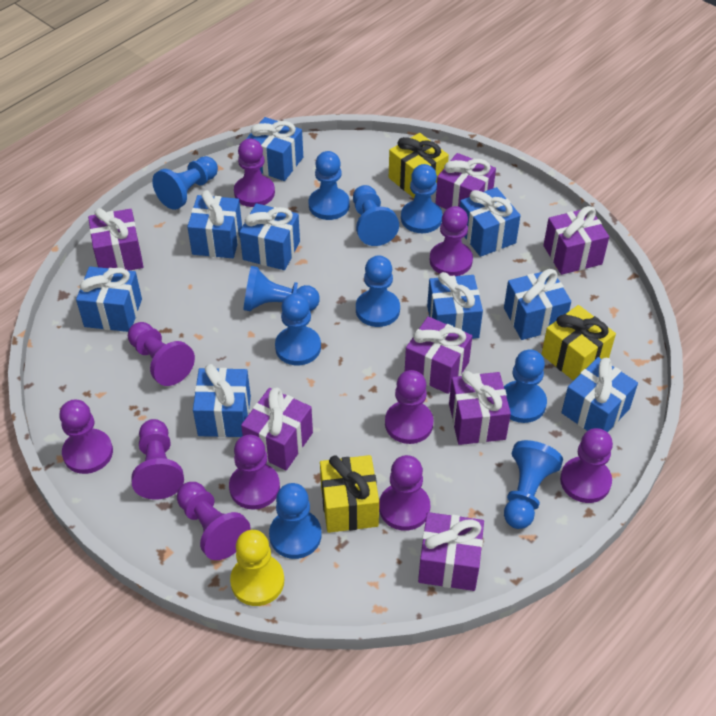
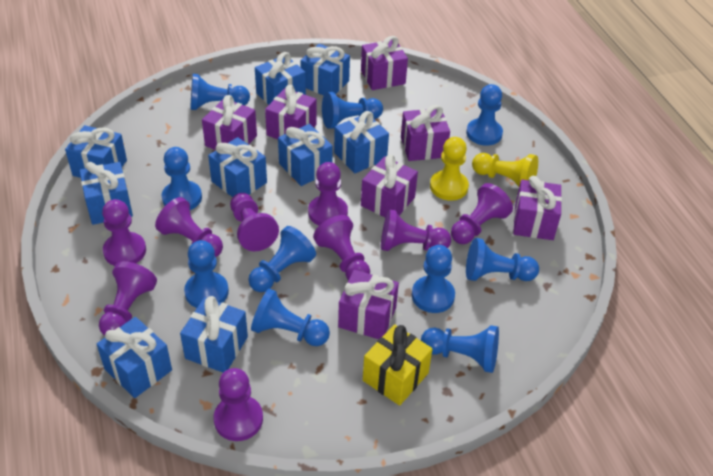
purple pawn: [59,400,113,474] [128,322,195,386] [131,419,184,500] [177,482,251,560] [229,435,280,510] [234,139,275,207] [379,455,430,531] [385,370,433,444] [430,206,473,276] [560,428,613,503] = 10 -> [99,261,157,336] [102,199,146,266] [155,197,223,257] [214,368,263,441] [230,193,279,251] [308,162,348,226] [313,215,370,280] [381,209,451,251] [451,183,513,244] = 9
yellow gift: [320,455,379,533] [389,133,449,198] [541,305,616,381] = 3 -> [363,324,432,406] = 1
yellow pawn: [230,530,284,606] = 1 -> [430,137,469,201] [472,153,538,187] = 2

